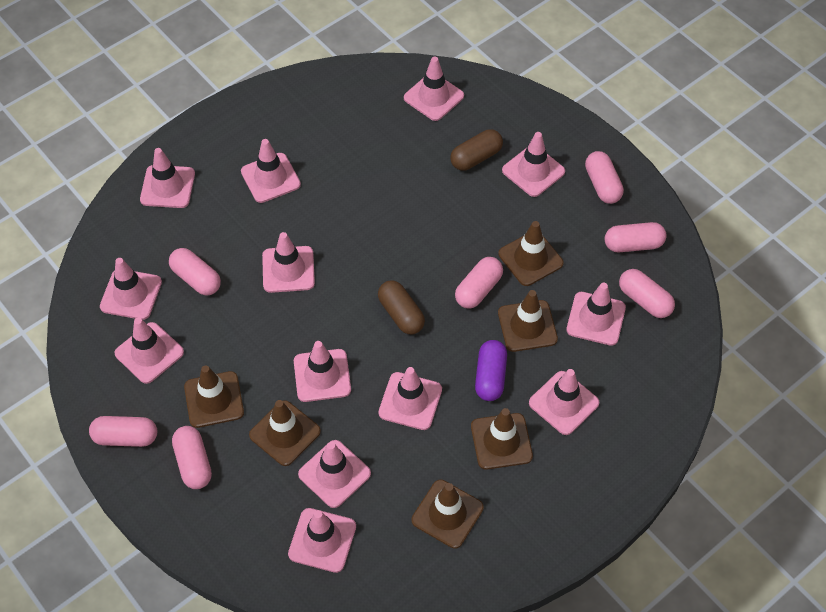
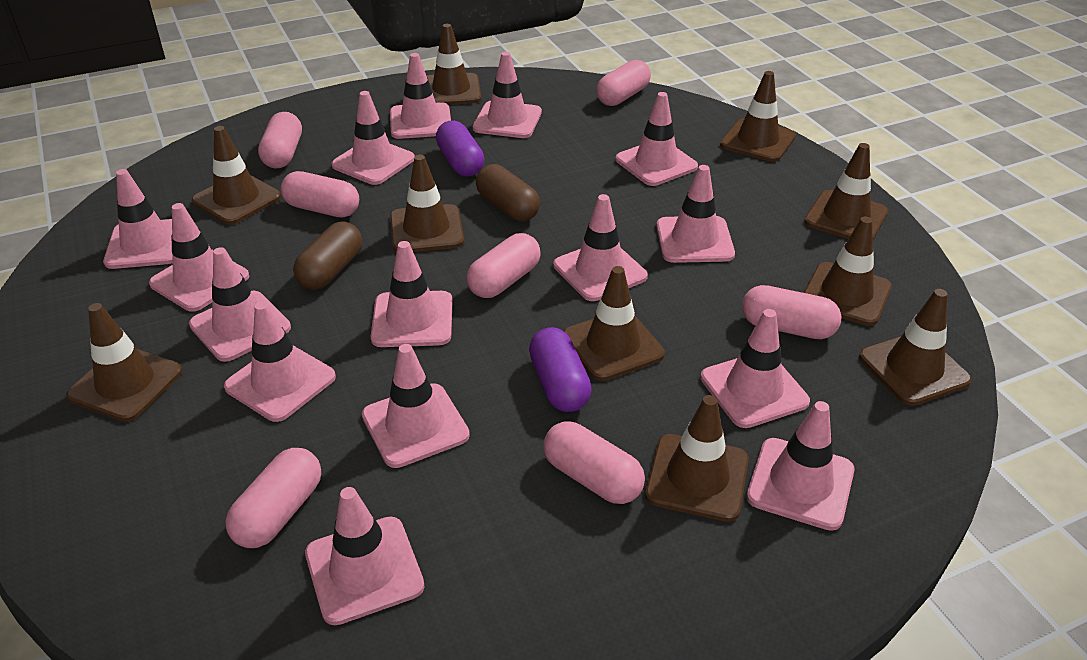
brown traffic cone: [184,365,244,428] [249,400,321,466] [412,480,484,548] [471,408,533,470] [498,221,564,286] [498,290,558,352] = 6 -> [67,303,182,422] [192,126,281,225] [390,155,464,252] [427,24,481,105] [564,266,665,381] [645,395,749,522] [720,71,796,162] [804,143,888,240] [804,217,892,326] [859,289,972,406] = 10
pink traffic cone: [100,258,162,320] [114,318,184,384] [140,148,195,208] [241,139,301,203] [262,232,315,293] [288,508,356,573] [294,341,351,402] [298,440,371,508] [378,367,442,430] [404,57,464,121] [502,132,565,197] [529,369,599,435] [566,283,626,346] = 13 -> [103,169,173,269] [149,203,249,312] [189,247,291,362] [224,301,336,422] [305,487,425,625] [331,91,415,185] [362,344,470,468] [371,241,453,347] [390,53,451,139] [473,52,542,138] [553,194,648,301] [615,92,698,186] [656,165,735,263] [700,309,810,428] [747,401,855,531] = 15
purple capsule: [475,340,507,401] = 1 -> [436,121,484,176] [529,327,592,412] = 2

